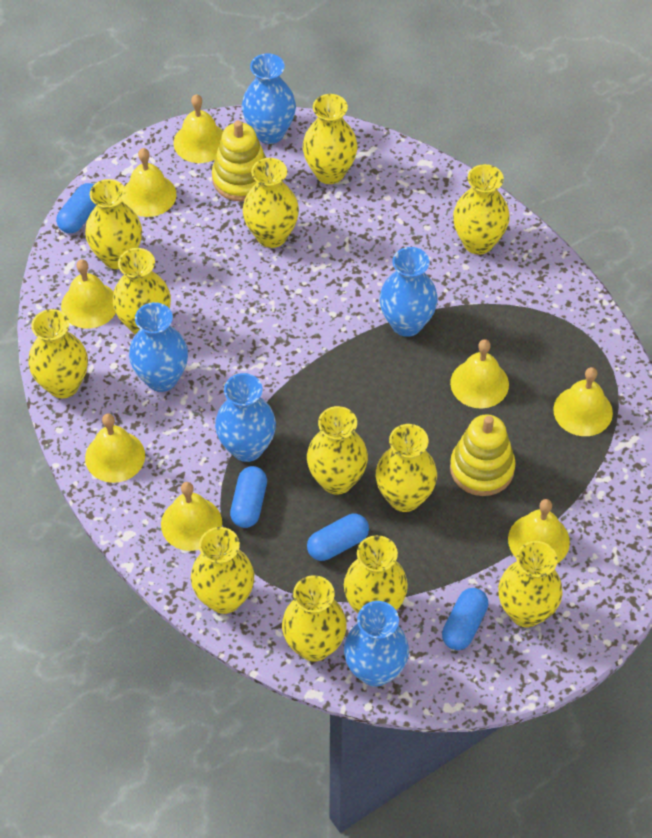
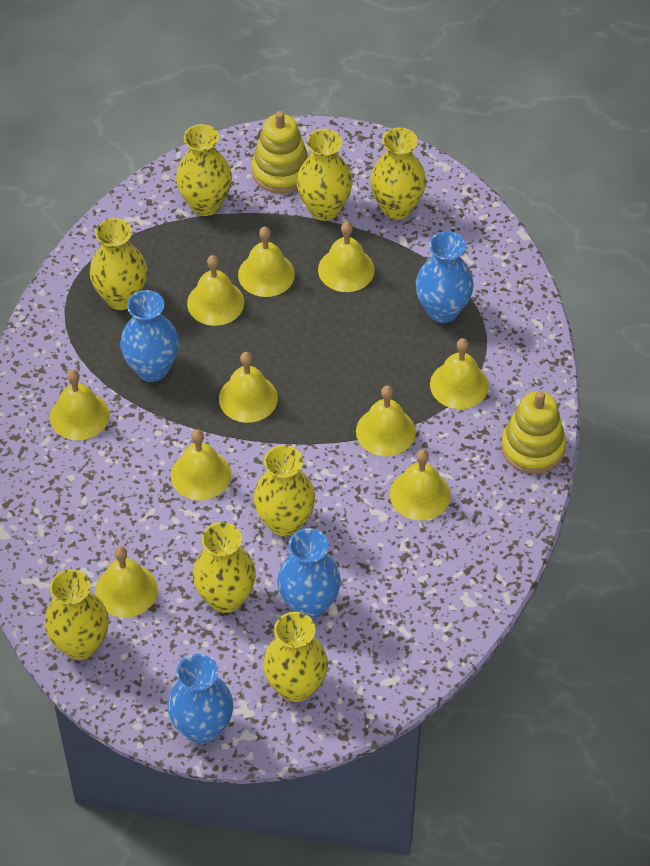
blue capsule: [56,183,96,233] [230,466,267,528] [307,514,369,561] [442,588,488,650] = 4 -> none = 0
blue vase: [129,302,188,392] [215,373,276,462] [242,53,296,144] [344,601,409,687] [380,247,438,337] = 5 -> [120,290,179,382] [168,654,233,744] [277,528,341,619] [416,231,474,323] = 4
yellow bell: [61,259,116,329] [85,414,145,483] [122,148,176,217] [161,482,222,551] [174,94,223,163] [450,339,509,409] [508,499,570,564] [553,367,613,436] = 8 -> [50,370,109,440] [95,546,158,618] [171,429,231,500] [187,255,244,326] [219,352,278,423] [238,227,295,297] [318,222,375,292] [356,385,416,456] [390,449,451,521] [430,338,489,409] = 10
yellow vase: [28,309,88,398] [85,179,142,269] [113,248,171,335] [191,527,254,614] [243,158,299,248] [282,575,347,662] [303,94,358,184] [307,406,368,495] [344,535,408,613] [376,424,437,512] [453,164,510,255] [498,541,563,627] = 12 -> [44,569,109,660] [89,218,147,310] [176,124,232,216] [193,522,256,613] [253,445,315,536] [263,612,328,702] [297,129,353,221] [370,127,426,219] = 8

